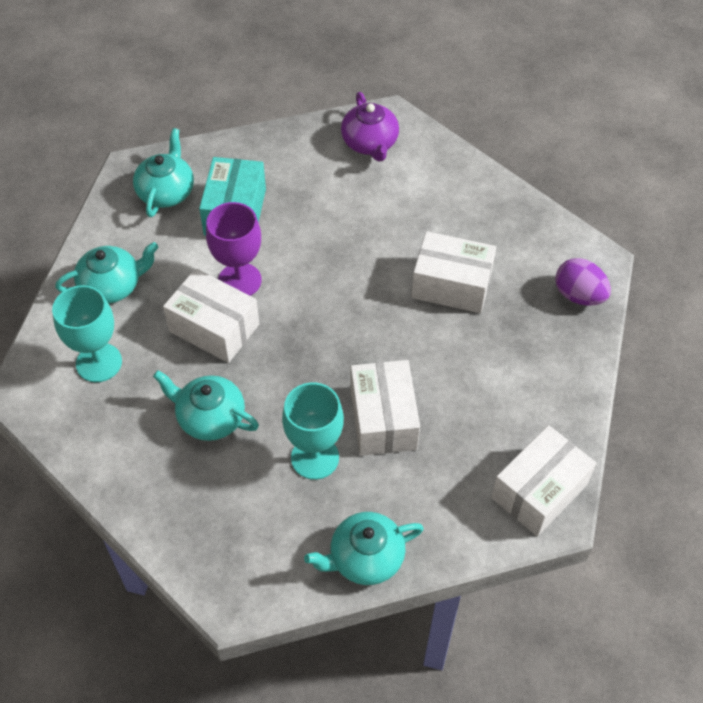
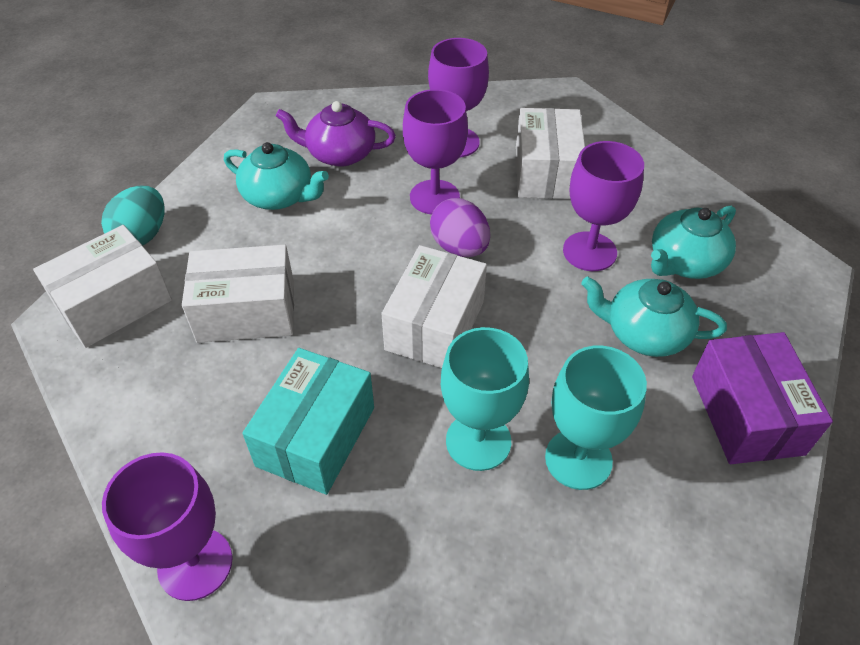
purple box: none = 0 -> [692,332,833,464] = 1
purple goblet: [206,202,262,296] = 1 -> [102,452,233,601] [403,89,468,214] [428,38,489,157] [563,141,644,271] = 4
turquoise egg: none = 0 -> [101,186,165,245] = 1
turquoise teapot: [55,242,159,304] [133,128,194,217] [153,370,259,441] [304,512,424,585] = 4 -> [224,142,329,210] [581,276,727,357] [651,206,736,279] = 3

